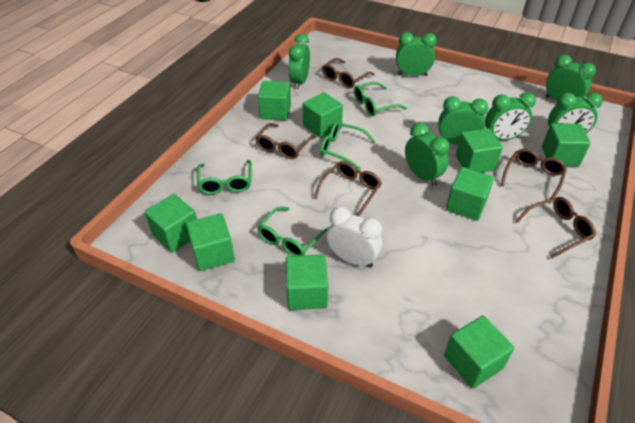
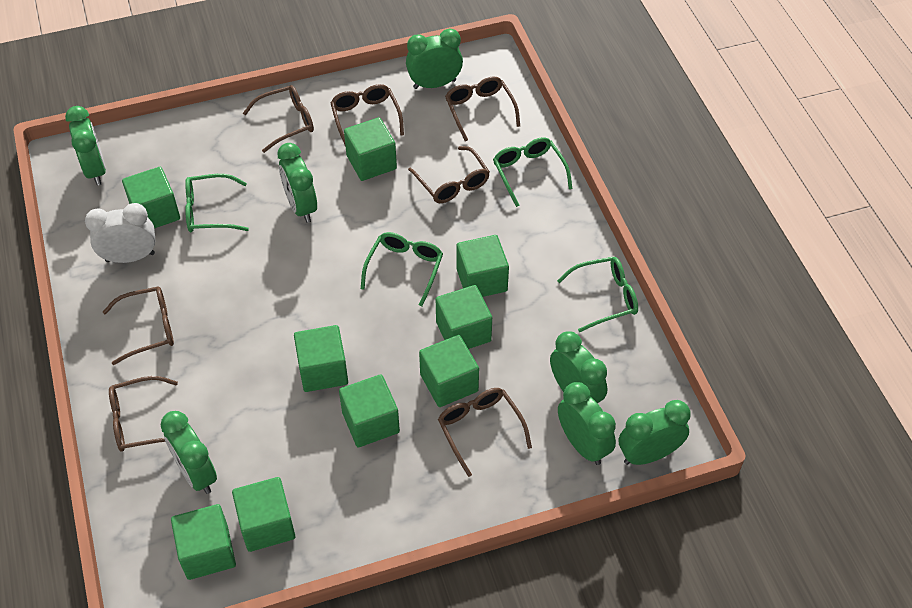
brown glasses: [255,123,316,159] [314,161,382,216] [322,58,375,88] [501,149,567,204] [516,197,596,259] = 5 -> [103,286,174,365] [109,376,178,452] [243,85,314,153] [330,84,404,147] [408,146,490,203] [438,388,532,477] [445,77,520,141] = 7

